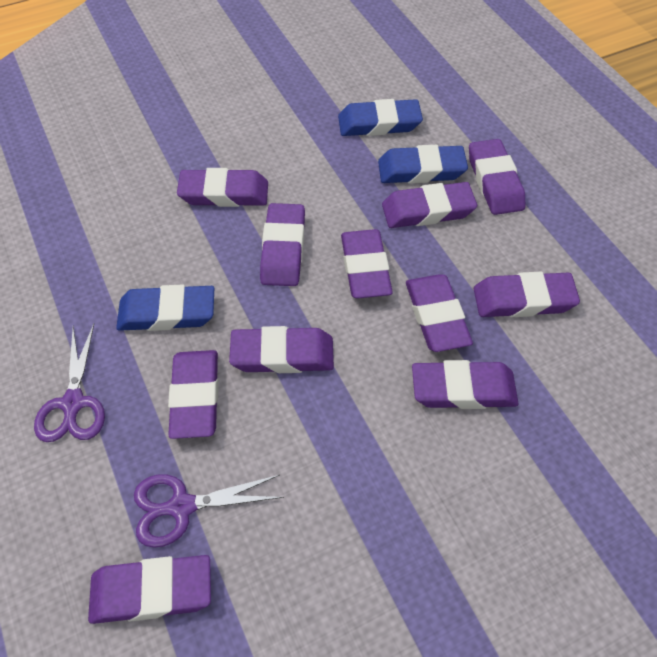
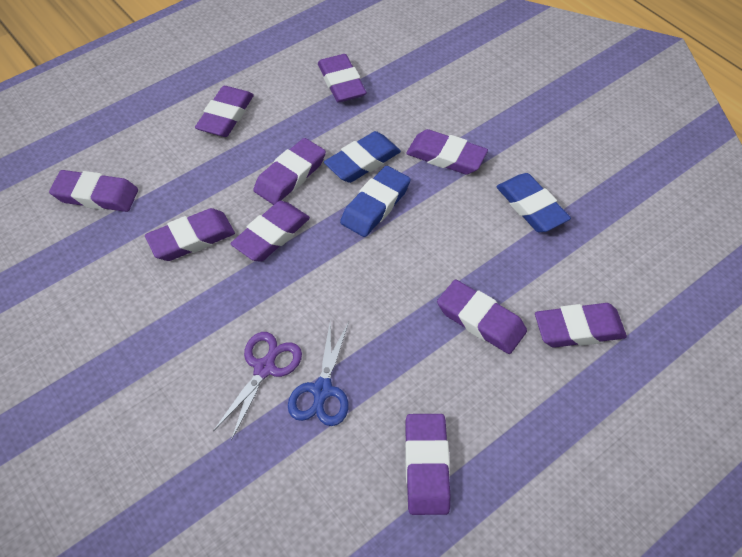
blue scissors: none = 0 -> [288,320,349,426] = 1
purple eraser: [88,555,211,624] [168,350,219,439] [177,168,268,207] [229,326,334,373] [260,203,305,286] [341,229,393,299] [382,182,477,228] [406,274,473,352] [412,360,519,409] [469,139,525,215] [474,272,580,317] = 11 -> [49,170,138,212] [145,208,235,261] [195,86,254,137] [230,201,310,262] [253,138,326,205] [318,54,367,102] [405,414,450,515] [406,129,488,175] [437,280,527,354] [535,303,627,348] = 10
purple scissors: [34,324,105,442] [134,474,284,548] = 2 -> [213,332,302,441] = 1

